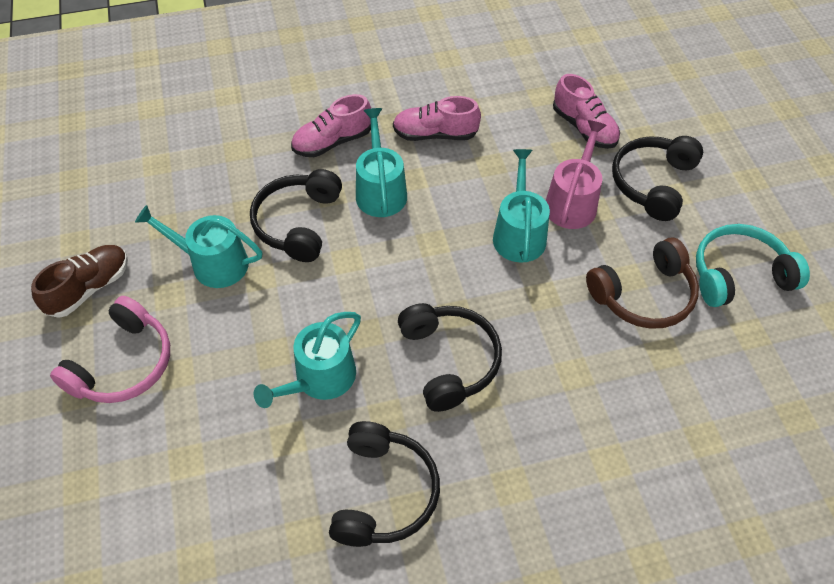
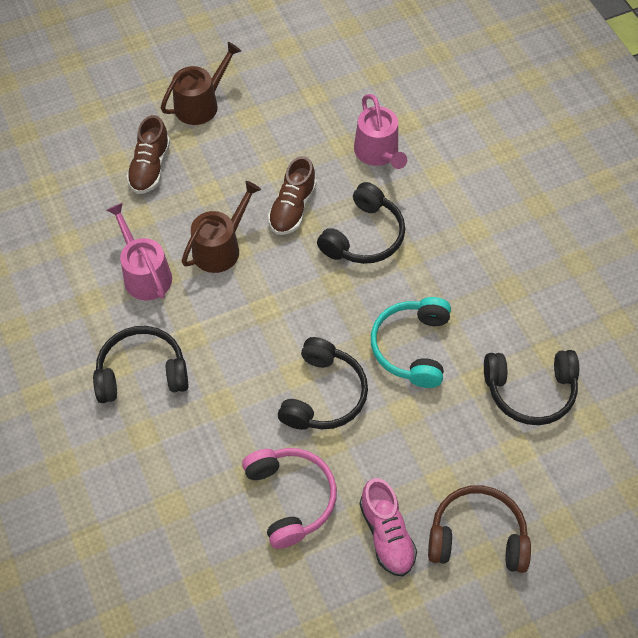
brown shoe: [31,245,128,318] = 1 -> [126,115,170,194] [268,156,316,235] = 2
brown watering can: none = 0 -> [161,42,241,125] [182,181,261,273] = 2
pink shoe: [291,94,371,157] [393,96,481,141] [553,74,620,149] = 3 -> [359,478,417,576] = 1
pink watering can: [546,120,607,229] = 1 -> [107,203,172,300] [354,94,407,169] = 2
turquoise watering can: [135,205,262,288] [254,312,361,408] [356,108,407,217] [493,149,550,263] = 4 -> none = 0

